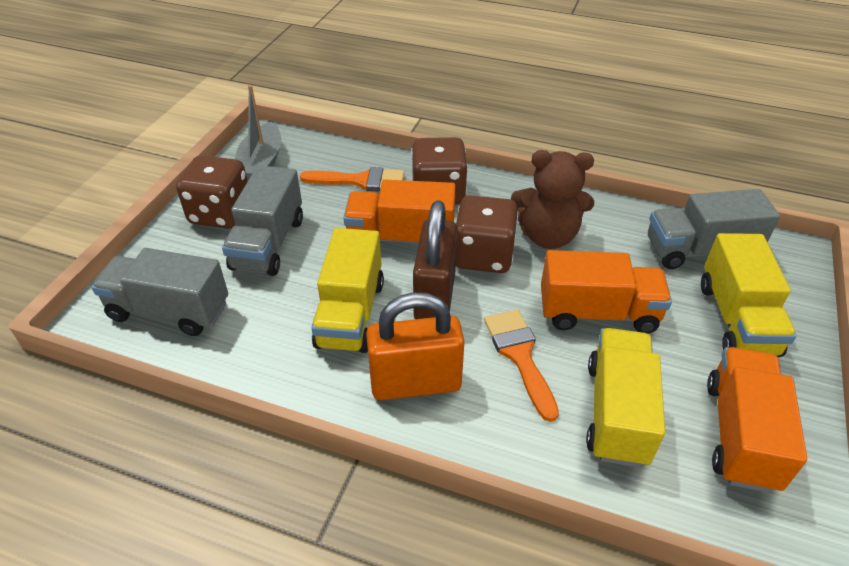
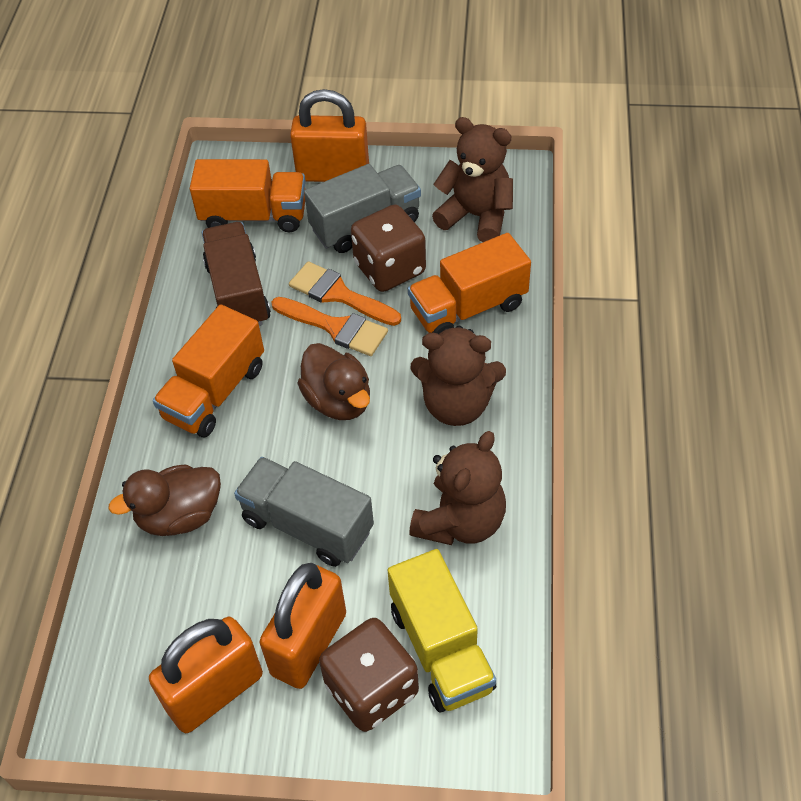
brown dice: [176,155,248,229] [411,137,468,204] [456,195,518,273] = 3 -> [319,618,419,732] [351,204,426,292] = 2
brown duck: none = 0 -> [108,464,221,536] [297,343,370,420] = 2
brown padlock: [413,200,457,319] = 1 -> none = 0
brown teddy bear: [511,150,594,249] = 1 -> [409,431,506,545] [410,326,506,426] [432,117,513,242] = 3
brown truck: none = 0 -> [202,222,271,326] = 1
grey boat: [235,85,281,180] = 1 -> none = 0
grey truck: [91,248,228,336] [222,165,303,276] [648,189,780,269] = 3 -> [234,457,374,567] [304,164,421,253] = 2
orange padlock: [366,292,465,400] = 1 -> [149,617,263,733] [260,563,346,689] [290,89,369,182] = 3
yellow truck: [311,228,384,353] [586,328,665,467] [701,233,797,357] = 3 -> [388,549,496,712] = 1

